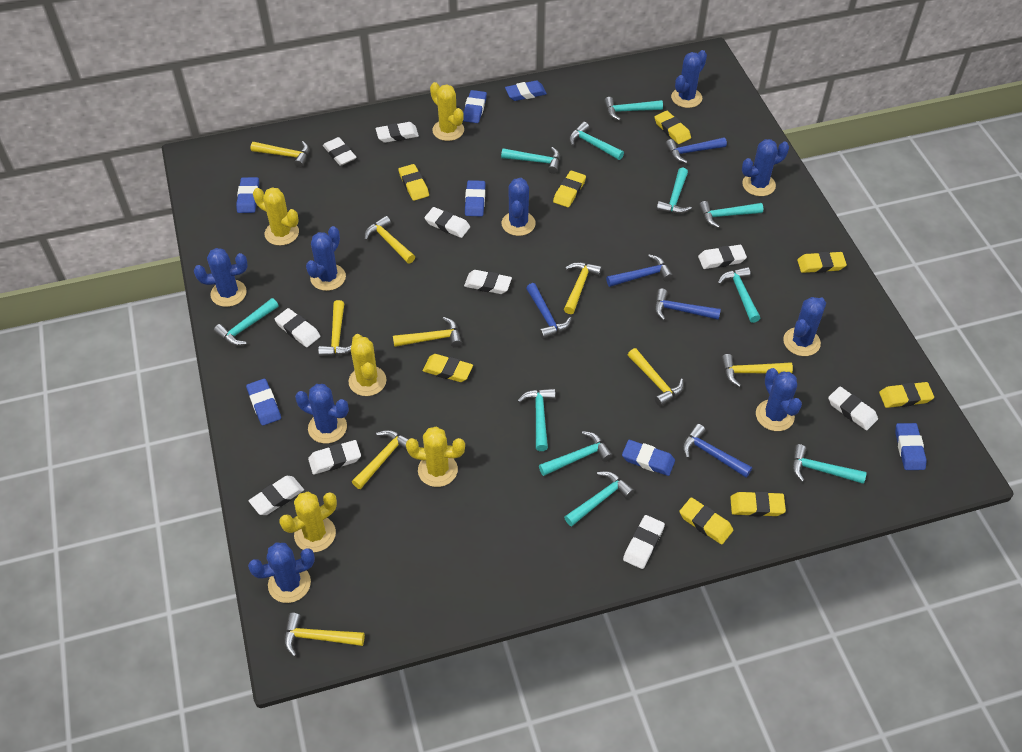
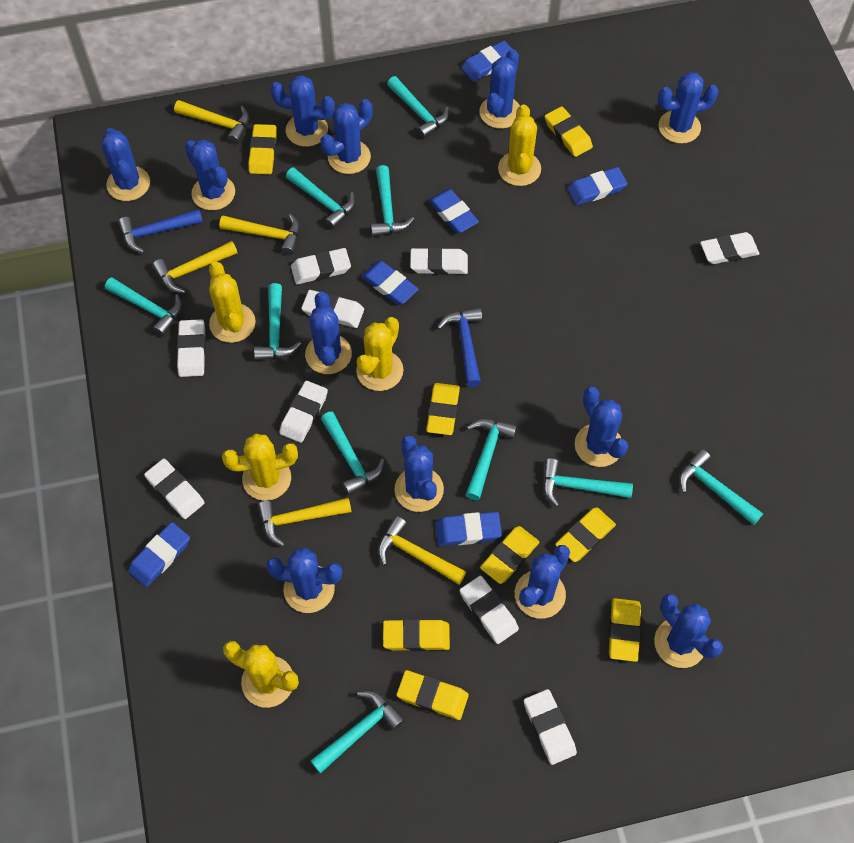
blue cactus: [194,248,248,307] [248,542,315,603] [295,384,349,444] [306,226,346,291] [502,178,536,236] [671,50,707,108] [742,139,789,196] [756,368,802,431] [783,297,826,356] = 9 -> [101,128,150,201] [185,139,235,210] [266,548,342,613] [270,75,335,147] [305,292,352,374] [320,99,372,174] [395,435,444,512] [480,49,520,129] [515,545,570,619] [575,387,628,467] [654,594,723,668] [658,72,719,144] = 12
blue eraser: [236,177,259,213] [246,379,281,426] [463,90,487,123] [465,180,485,216] [505,80,547,101] [622,440,675,476] [895,423,927,470] = 7 -> [128,522,190,587] [361,261,418,305] [428,189,479,233] [435,512,502,546] [461,41,512,81] [567,167,628,205] = 6
blue hammer: [526,283,572,339] [606,255,673,287] [654,289,721,320] [665,137,727,164] [682,424,752,477] = 5 -> [118,209,203,253] [437,308,482,387] = 2
turquoise hammer: [214,298,279,346] [501,147,560,174] [518,388,555,451] [539,431,613,476] [564,471,634,526] [569,122,624,160] [604,97,663,121] [656,167,692,214] [699,201,763,228] [718,267,760,323] [792,444,867,484] = 11 -> [105,277,182,336] [254,283,301,361] [286,167,356,229] [310,690,405,774] [321,412,385,495] [371,165,414,237] [387,76,449,139] [465,419,517,500] [543,458,633,507] [679,449,763,525] = 10
white eraser: [249,476,304,515] [275,308,320,347] [308,440,361,475] [323,137,357,166] [375,122,419,143] [424,207,470,238] [464,270,512,294] [623,515,665,569] [698,245,747,269] [828,387,878,430] = 10 -> [144,459,204,519] [177,319,206,377] [279,381,328,443] [291,248,351,284] [301,290,364,328] [410,247,468,275] [460,576,519,644] [524,689,577,765] [700,232,759,264] = 9
yellow hammer: [251,141,309,168] [284,613,365,657] [318,300,352,357] [352,430,409,489] [364,216,415,264] [393,317,462,348] [564,262,602,314] [628,348,684,407] [721,354,793,387] = 9 -> [152,241,238,293] [174,100,250,144] [219,214,300,255] [258,498,352,547] [378,516,466,584] = 5

